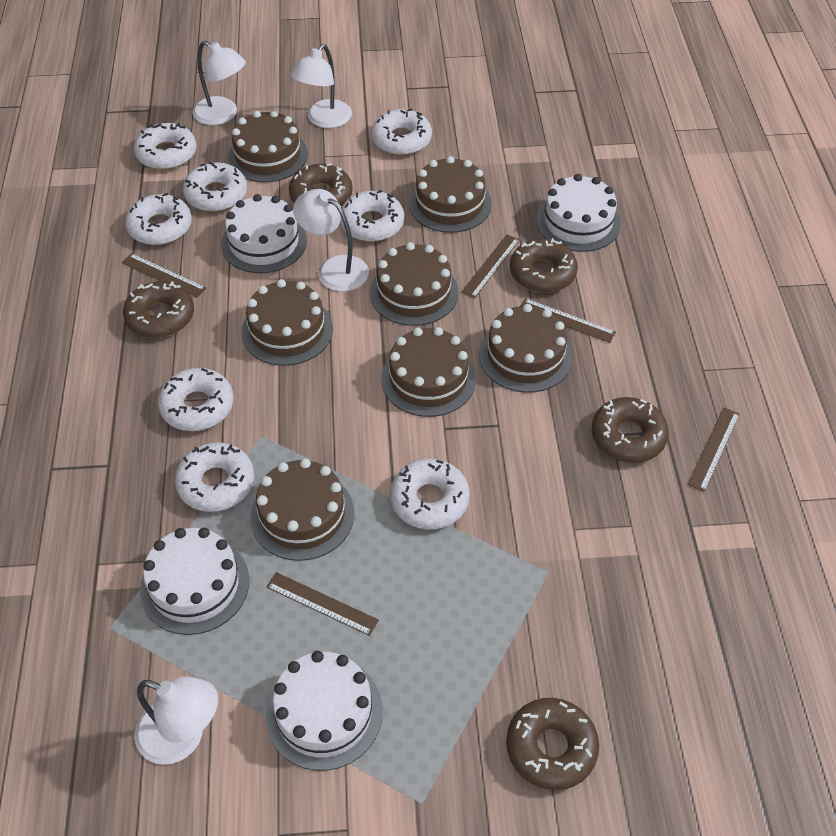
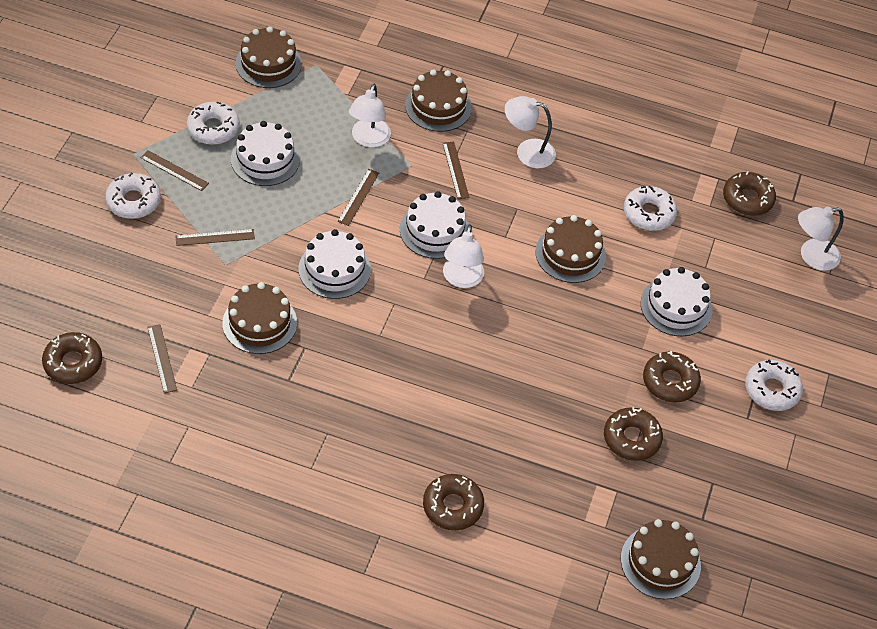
brown cake: [228,110,308,182] [241,279,333,366] [250,458,354,561] [370,242,458,326] [381,327,476,417] [409,156,492,233] [479,304,572,393] = 7 -> [222,282,297,354] [235,27,302,88] [405,69,472,132] [535,215,606,283] [621,519,701,599] = 5
white donut: [125,193,192,245] [134,123,196,170] [158,368,234,431] [175,442,254,512] [183,162,247,212] [340,190,404,242] [371,109,432,155] [390,459,470,529] = 8 -> [105,173,161,219] [187,102,240,145] [624,186,677,231] [745,359,803,411] = 4

